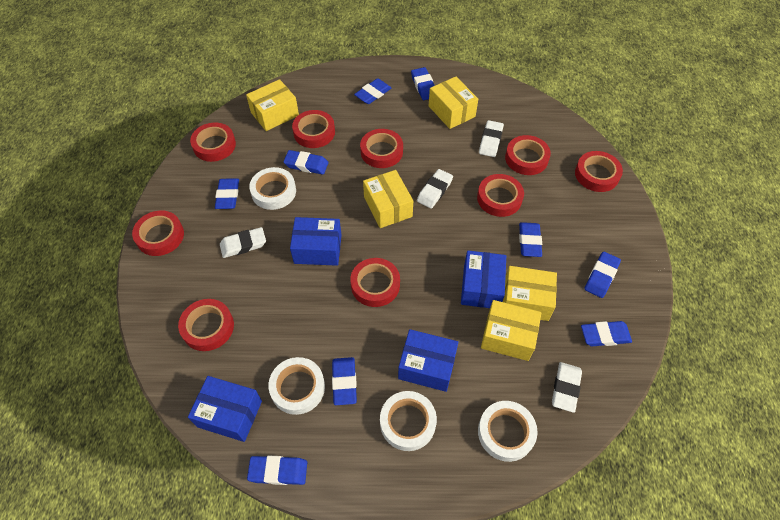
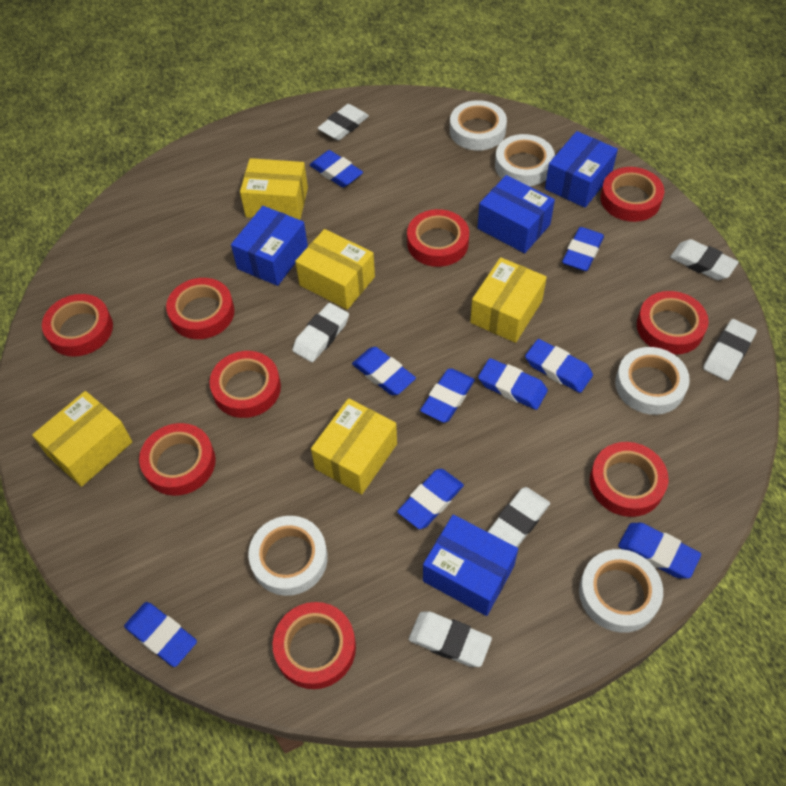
white eraser: [220,227,266,258] [417,169,453,209] [479,120,504,157] [552,362,582,413] = 4 -> [292,303,349,362] [318,104,369,140] [409,611,492,667] [488,487,550,548] [670,239,739,280] [703,319,757,381] = 6
white tape: [249,167,296,210] [269,357,325,415] [380,391,437,451] [478,401,538,462] = 4 -> [248,516,328,596] [450,100,507,150] [495,134,555,186] [579,549,663,633] [615,347,690,415] = 5

